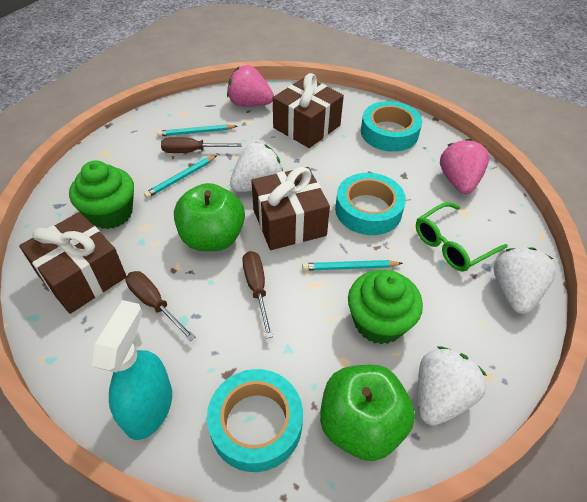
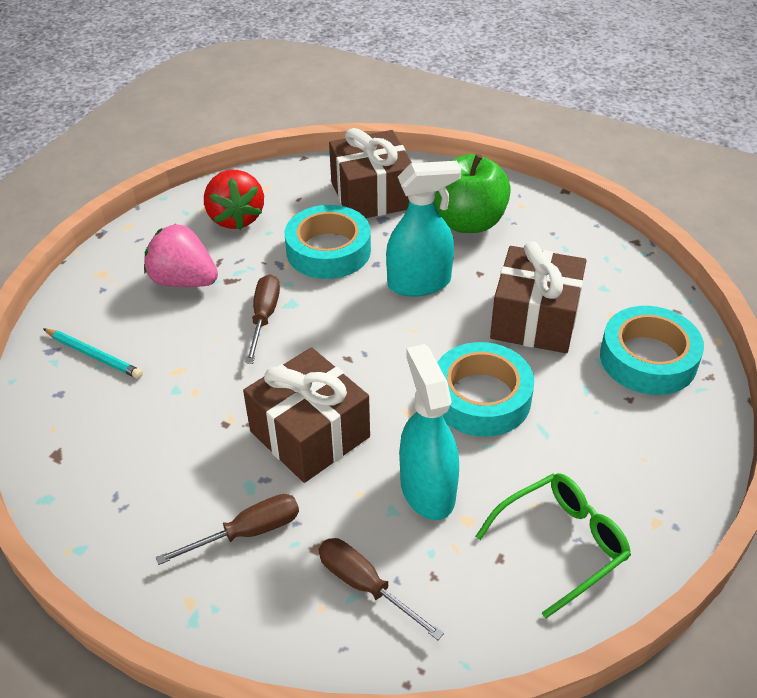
green apple: [174,183,245,251] [320,365,415,461] = 2 -> [434,154,511,233] = 1
green cupcake: [69,161,134,229] [348,270,423,344] = 2 -> none = 0
pink strawberry: [227,65,274,107] [440,139,489,194] = 2 -> [144,224,218,287] = 1
red strawberry: none = 0 -> [204,170,264,230] = 1
turquoise pencil: [144,155,217,198] [157,124,238,137] [302,260,403,271] = 3 -> [43,328,143,379] = 1
turquoise spray bottle: [92,300,172,440] = 1 -> [386,161,461,297] [399,344,459,520] = 2
white strawberry: [230,142,283,192] [418,346,487,426] [494,247,556,314] = 3 -> none = 0

